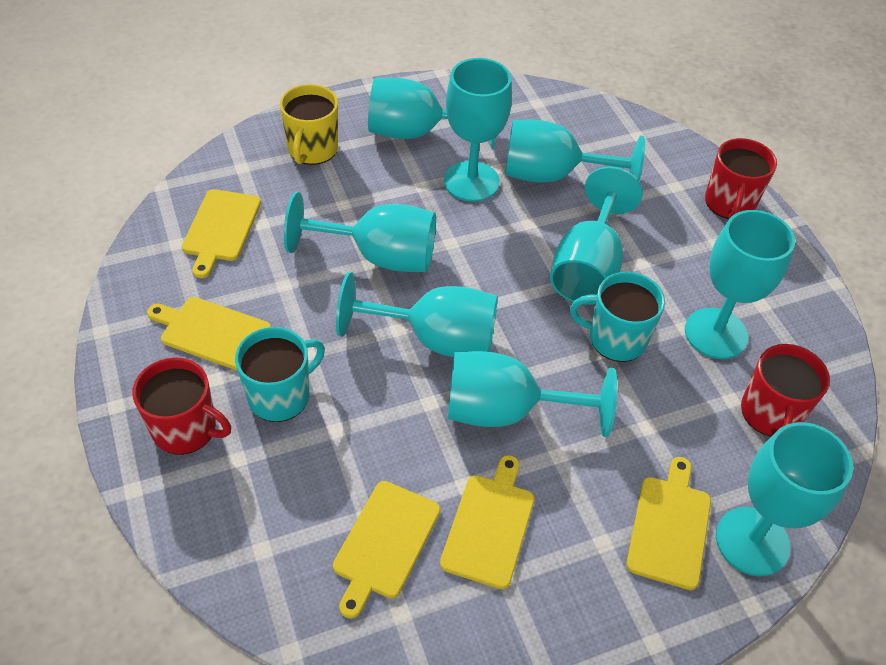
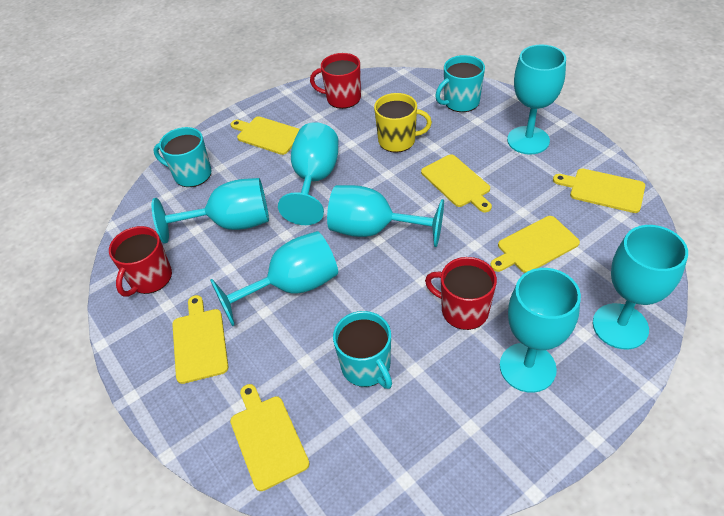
turquoise goblet: [284,192,436,272] [336,272,498,357] [368,78,495,149] [444,58,512,202] [448,351,617,437] [505,120,645,183] [550,166,643,305] [685,210,795,359] [716,422,853,576] = 9 -> [151,178,269,243] [210,231,338,326] [278,122,338,225] [327,185,444,247] [500,268,581,393] [507,44,566,155] [593,225,688,349] = 7
turquoise mug: [235,327,325,422] [570,272,665,362] = 2 -> [153,127,211,187] [333,311,392,389] [435,55,485,112] = 3
yellow cutting board: [147,297,271,371] [182,189,261,278] [333,481,440,619] [440,455,535,589] [626,457,711,590] = 5 -> [172,295,228,384] [230,384,310,491] [231,116,300,155] [421,154,492,212] [490,216,580,273] [553,169,645,213] = 6

